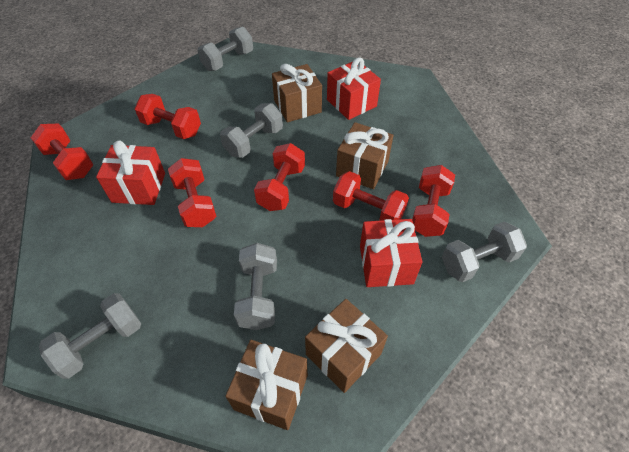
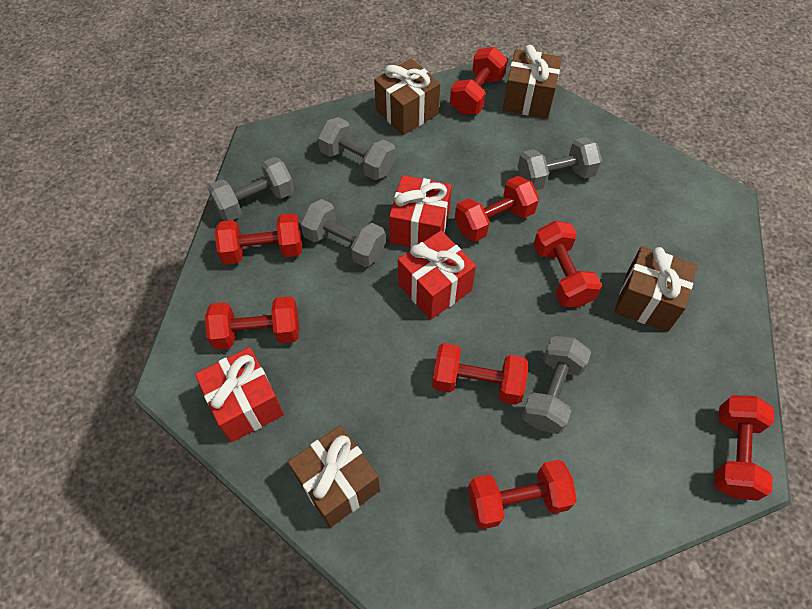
red dumbbell: [31,124,93,180] [135,94,201,139] [168,158,216,227] [254,143,305,211] [333,171,409,221] [412,165,455,237] = 6 -> [205,296,299,350] [215,213,302,264] [432,343,528,405] [450,47,508,115] [455,176,539,242] [468,460,577,529] [533,221,602,308] [714,395,774,501] = 8

